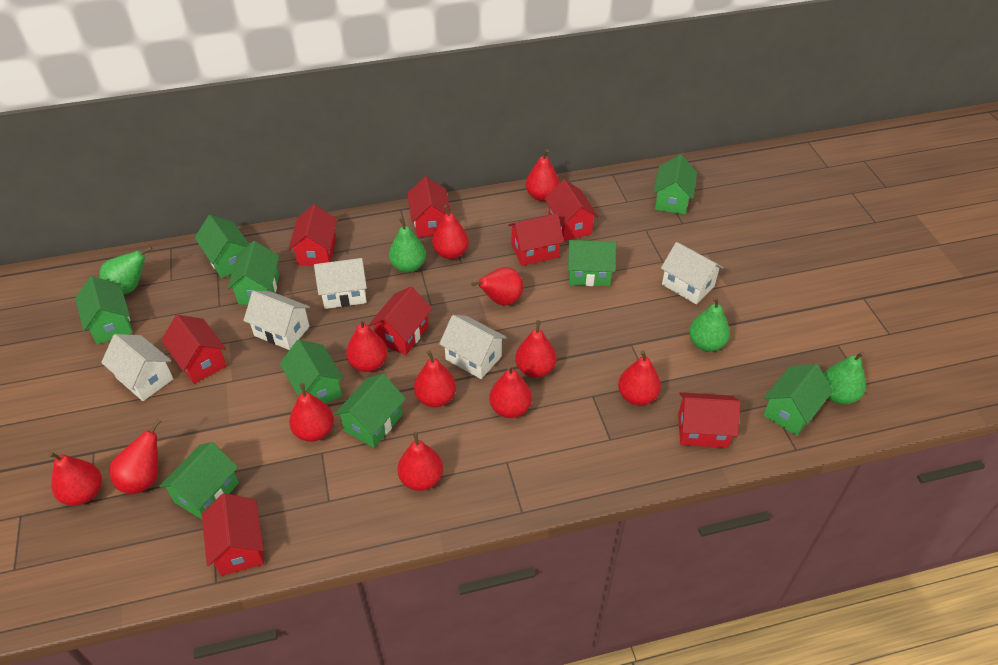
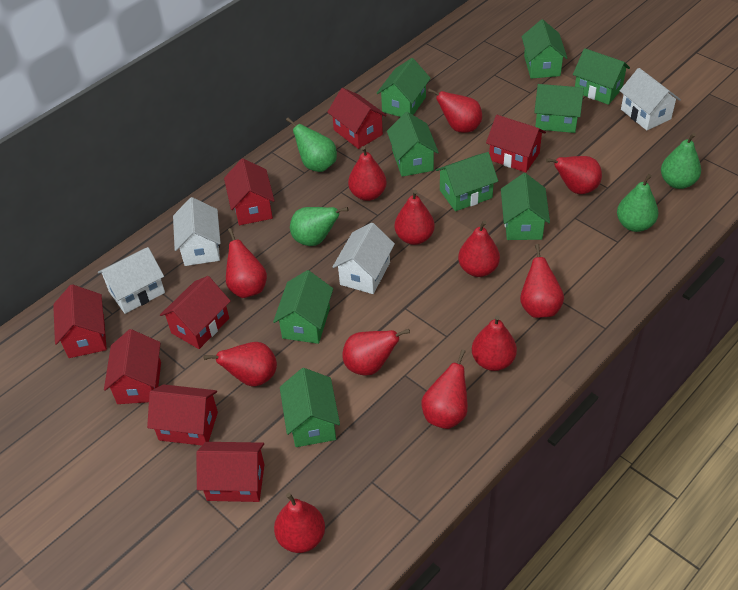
white house: [101,334,173,401] [243,291,310,350] [314,258,367,309] [439,315,507,379] [661,242,724,304] = 5 -> [98,247,165,314] [173,197,221,266] [333,223,395,294] [620,68,681,130] = 4

